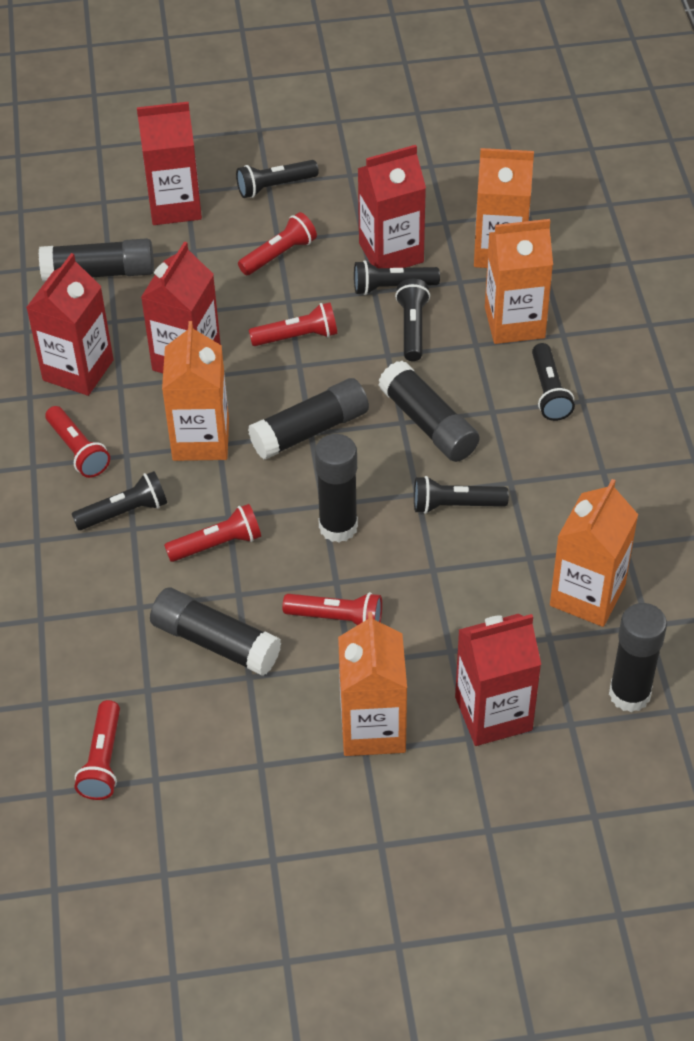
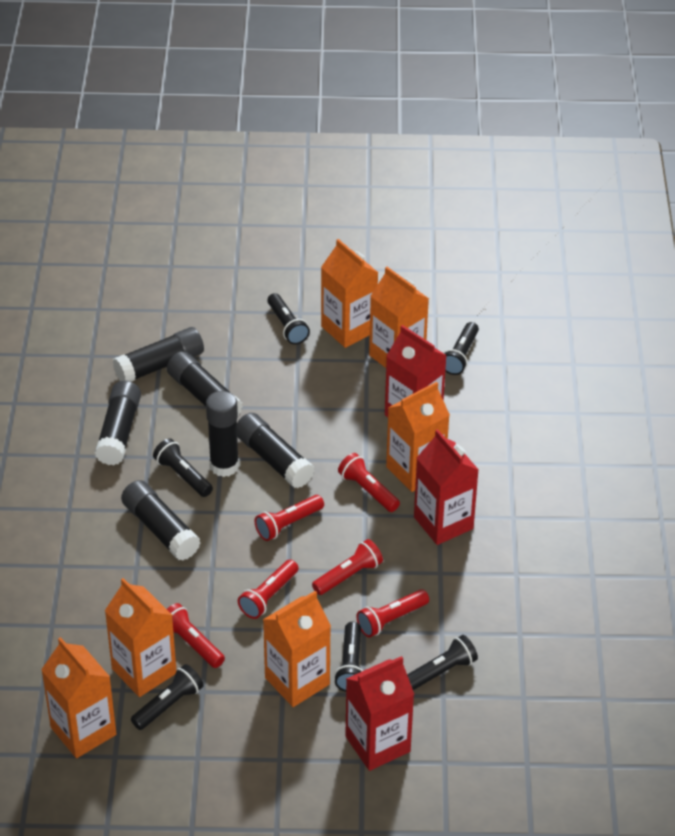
orange carton: [162,321,229,461] [338,612,407,756] [474,148,534,268] [485,219,553,344] [550,479,638,627] = 5 -> [41,637,116,758] [105,578,176,697] [263,591,331,707] [321,239,378,348] [369,267,429,368] [386,382,450,492] = 6
red carton: [26,253,114,396] [137,102,202,225] [141,242,221,373] [357,145,426,268] [455,614,541,746] = 5 -> [345,656,414,771] [385,325,447,417] [414,429,479,545] = 3

